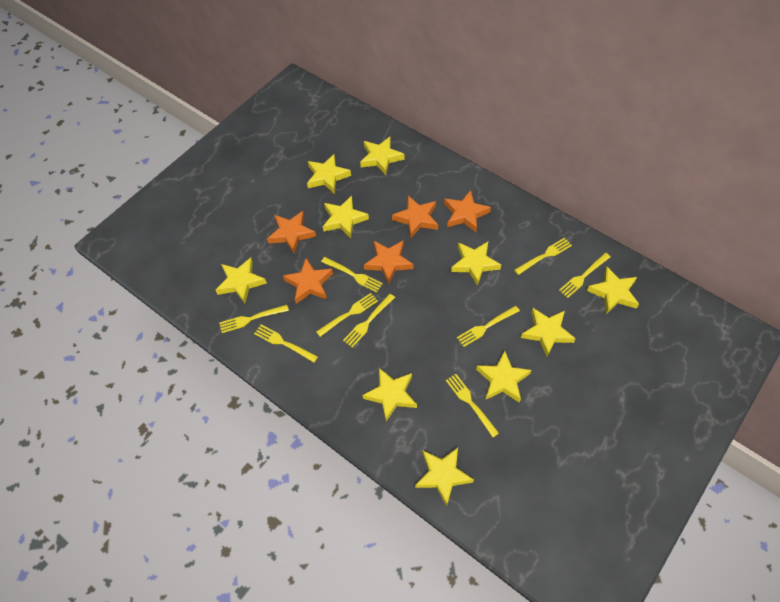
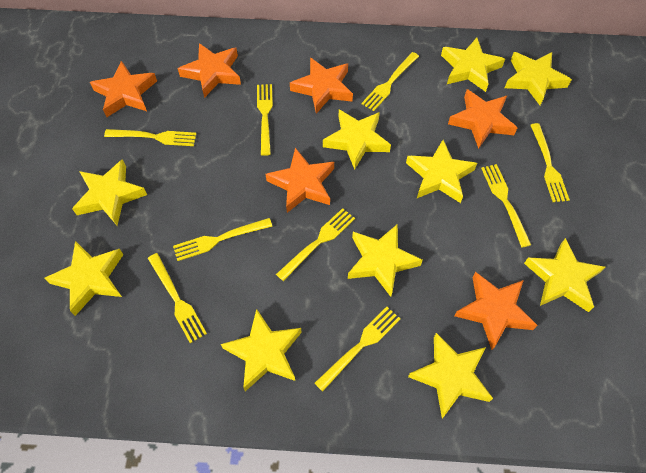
orange star: [267,211,316,254] [283,258,333,304] [364,240,413,284] [392,196,438,239] [444,190,491,232] = 5 -> [90,61,157,117] [177,43,241,98] [266,148,334,213] [290,57,353,114] [448,89,517,149] [455,272,538,350] = 6

